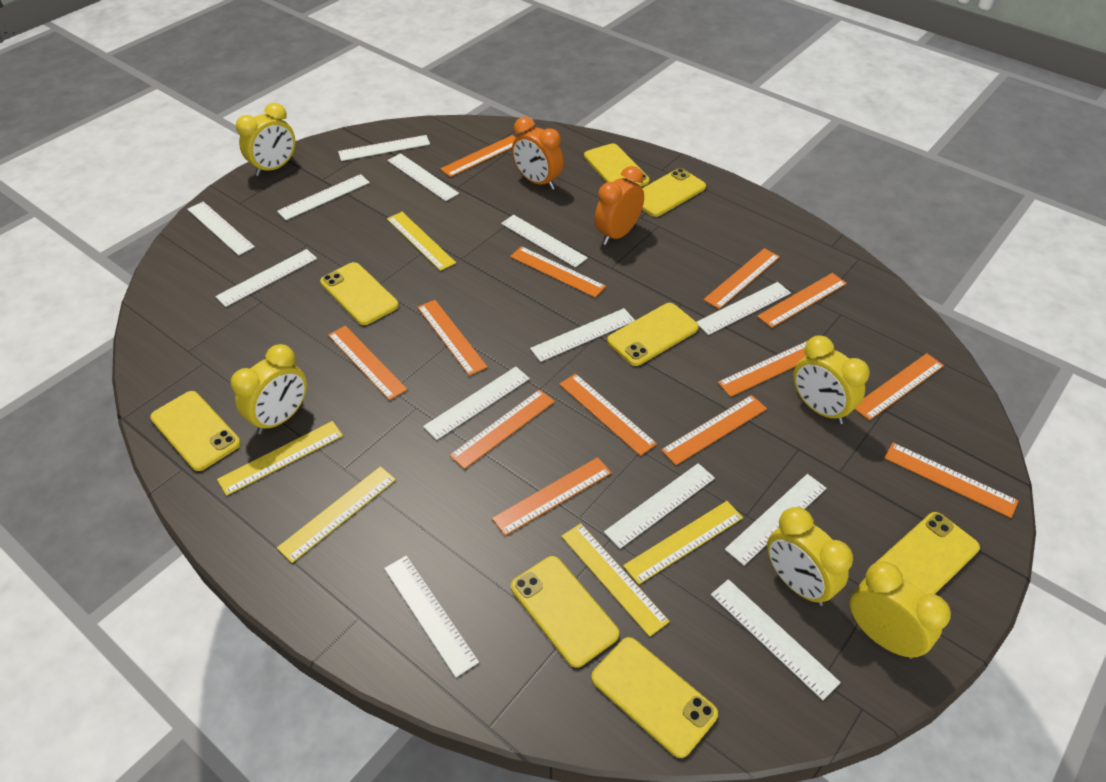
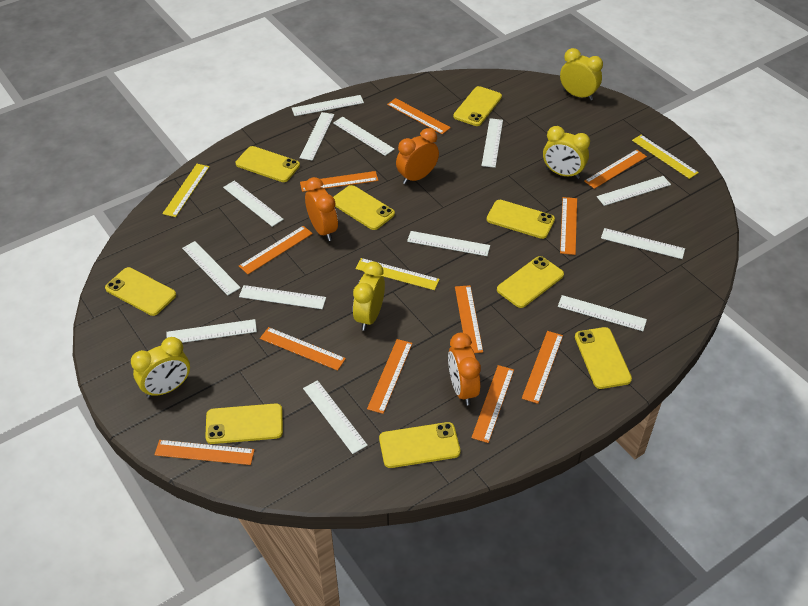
orange clock: [512,117,564,190] [594,166,644,245] = 2 -> [305,177,338,241] [396,128,439,184] [448,332,481,405] = 3
orange ruler: [328,326,407,400] [417,300,488,376] [440,135,516,177] [449,389,555,469] [492,457,612,536] [510,246,606,297] [559,373,657,456] [661,395,767,465] [703,248,780,309] [718,341,807,397] [757,273,847,328] [855,353,944,421] [884,443,1018,518] = 13 -> [154,440,255,465] [239,226,313,274] [260,327,346,371] [300,171,378,192] [367,339,412,414] [387,98,451,134] [455,285,483,353] [471,365,514,443] [522,331,563,404] [560,197,577,255] [584,149,647,189] = 11
yellow clock: [230,344,307,434] [236,103,296,176] [767,507,853,606] [793,335,870,424] [850,561,951,659] = 5 -> [131,337,190,398] [353,262,385,331] [543,126,590,179] [560,48,603,101] = 4
yellow phone: [150,391,241,471] [320,262,399,325] [511,556,619,668] [584,143,650,187] [591,637,718,758] [607,303,699,366] [642,168,706,217] [877,512,980,594] = 8 -> [105,267,176,316] [205,403,283,444] [236,146,300,182] [333,185,395,230] [379,422,460,468] [453,86,502,126] [487,200,555,239] [497,256,564,308] [575,327,632,389] = 9
yellow ruler: [217,421,343,496] [277,466,396,563] [387,212,456,271] [561,523,670,637] [623,501,743,585] = 5 -> [162,164,210,217] [355,258,440,290] [632,135,699,179] = 3

